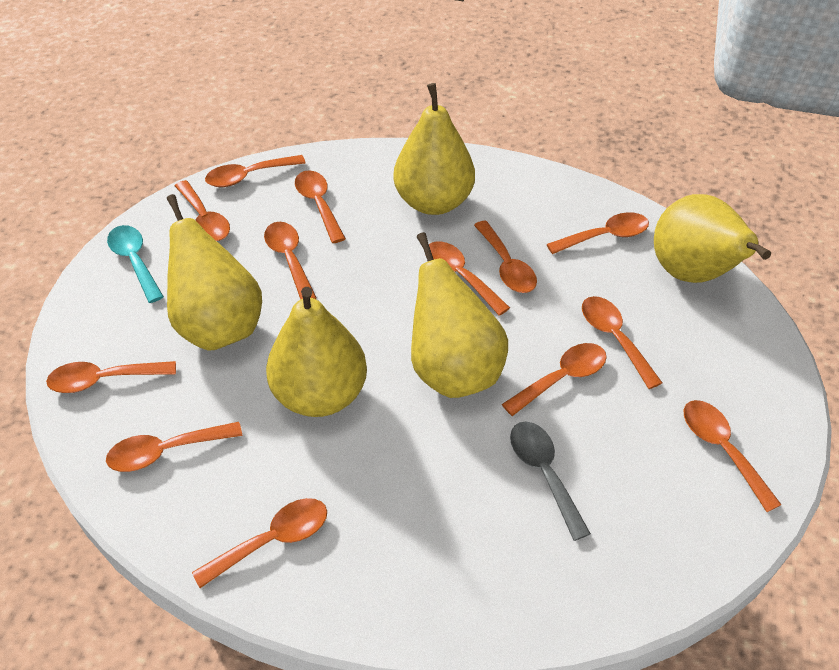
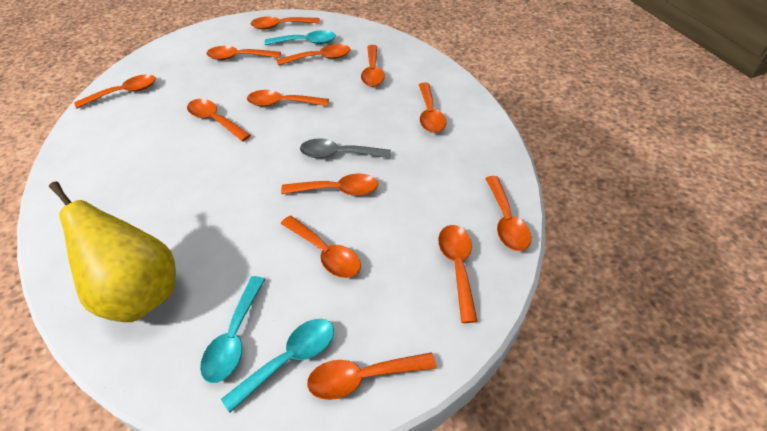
turquoise spoon: [107,225,164,303] = 1 -> [200,276,265,383] [221,319,334,412] [264,30,336,45] = 3
yellow pear: [167,194,262,351] [266,287,367,417] [394,83,475,215] [411,232,508,398] [654,194,771,283] = 5 -> [49,182,176,322] = 1

